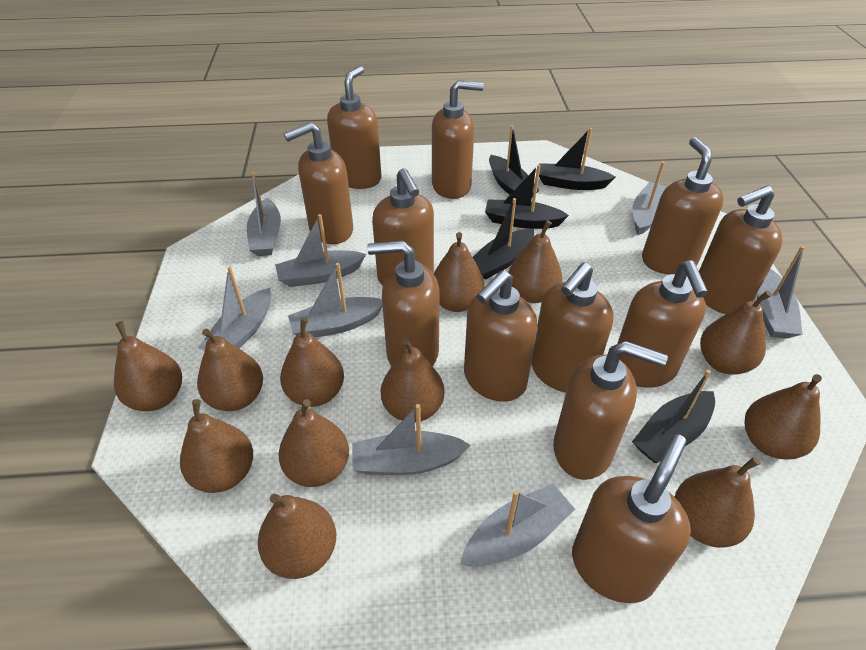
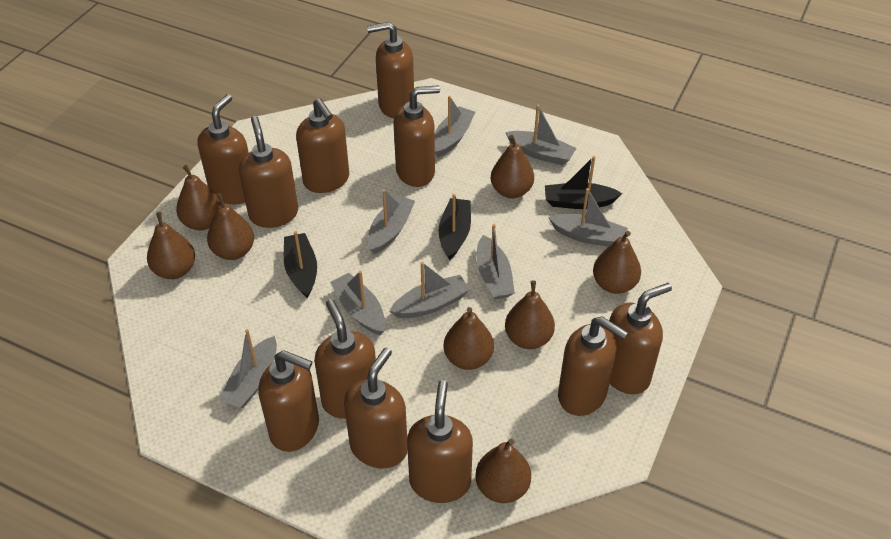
black boat: [473,198,534,280] [485,164,569,229] [489,125,540,197] [539,128,615,190] [632,370,715,463] = 5 -> [284,231,317,298] [438,194,471,260] [545,156,622,209] = 3
brown pear: [114,321,182,411] [180,399,253,493] [197,329,263,411] [258,494,336,579] [278,399,349,487] [280,317,344,407] [381,338,445,423] [434,232,485,312] [508,220,562,303] [675,457,760,548] [700,291,772,374] [745,374,822,459] = 12 -> [147,212,195,279] [176,165,221,230] [207,193,254,260] [443,307,494,370] [475,439,531,503] [491,135,534,198] [505,280,555,349] [593,231,641,294] = 8
brown soap dispenser: [284,122,353,244] [327,66,381,189] [367,240,440,366] [372,168,434,286] [432,80,484,199] [464,270,538,402] [531,262,613,392] [553,341,668,480] [572,434,691,603] [617,260,708,388] [642,137,724,275] [699,185,783,314] = 12 -> [197,94,249,205] [239,116,298,228] [259,350,319,452] [296,98,349,193] [314,299,378,419] [344,348,408,468] [367,22,414,118] [394,85,440,187] [407,380,473,503] [558,317,628,416] [609,283,672,394] = 11

